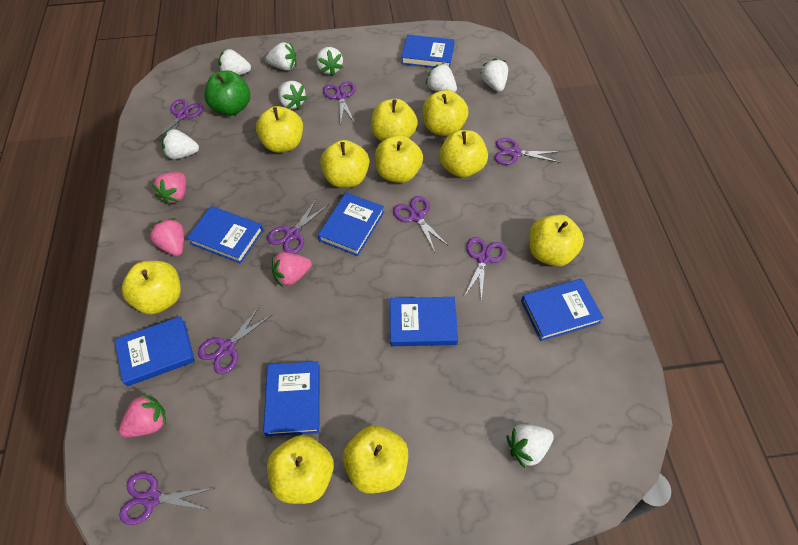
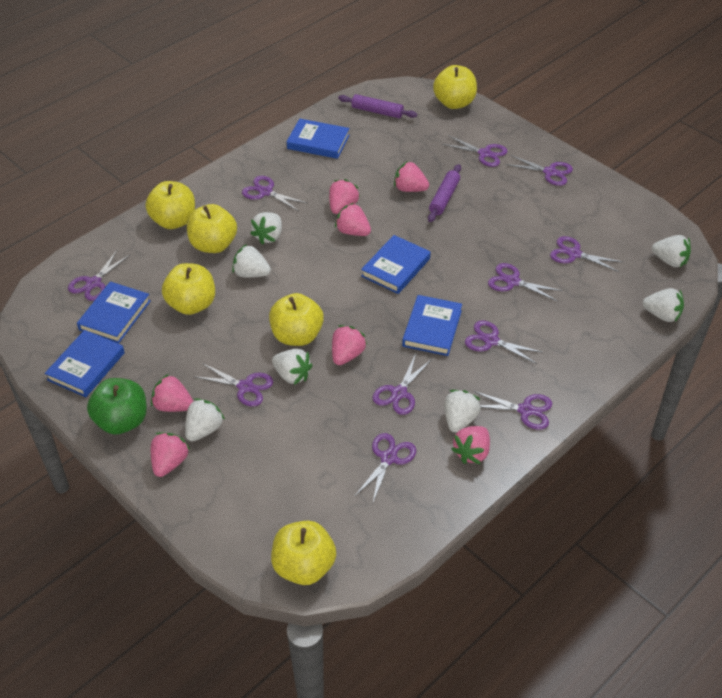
blue book: [115,316,195,386] [187,206,263,264] [263,361,320,436] [318,192,384,256] [390,297,458,346] [401,35,455,68] [521,279,604,341] = 7 -> [45,330,125,397] [77,281,151,344] [287,119,350,159] [361,235,431,294] [402,295,462,356] = 5
pink strawberry: [119,394,166,438] [148,218,184,256] [152,172,186,205] [272,252,312,288] = 4 -> [151,374,193,412] [151,432,190,477] [329,179,360,214] [332,325,367,365] [335,203,371,236] [394,161,429,192] [451,426,490,464] = 7
purple rolling pin: none = 0 -> [338,94,417,118] [428,164,461,222] = 2
purple scissors: [119,473,215,525] [153,99,203,142] [198,306,272,374] [267,198,328,254] [323,81,356,124] [393,196,450,252] [464,237,506,301] [494,138,561,165] = 8 -> [68,250,131,301] [193,363,273,407] [242,176,307,211] [354,433,416,505] [372,354,432,415] [442,135,507,167] [465,320,543,364] [474,391,552,430] [488,263,563,301] [505,155,573,186] [550,236,623,272] = 11
white strawberry: [162,129,199,159] [218,49,251,75] [266,42,296,71] [278,81,307,109] [316,47,343,76] [426,63,457,92] [480,58,508,92] [507,424,554,468] = 8 -> [185,398,225,441] [232,244,271,278] [250,212,282,245] [272,349,313,385] [444,390,481,432] [643,288,684,322] [652,235,691,267] = 7
yellow apple: [122,261,181,315] [256,106,303,153] [267,435,334,504] [320,140,369,188] [343,425,408,493] [371,99,418,141] [375,135,423,183] [423,90,468,136] [439,130,488,178] [529,215,584,266] = 10 -> [145,181,195,229] [162,263,215,315] [187,204,237,253] [269,293,324,346] [271,521,336,585] [433,65,477,109] = 6

